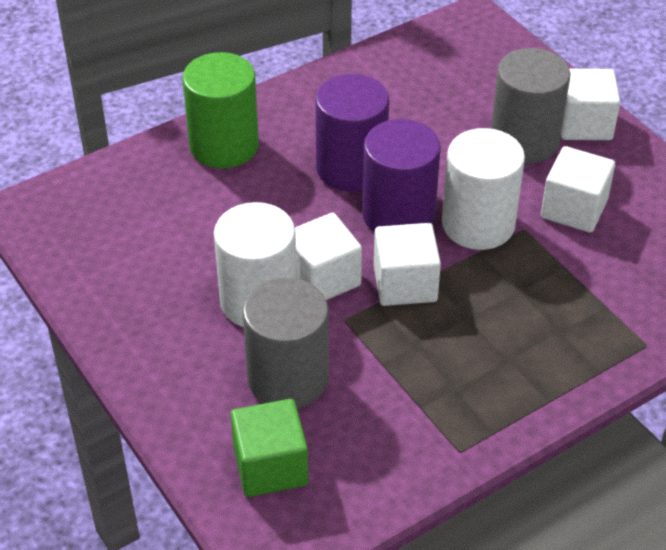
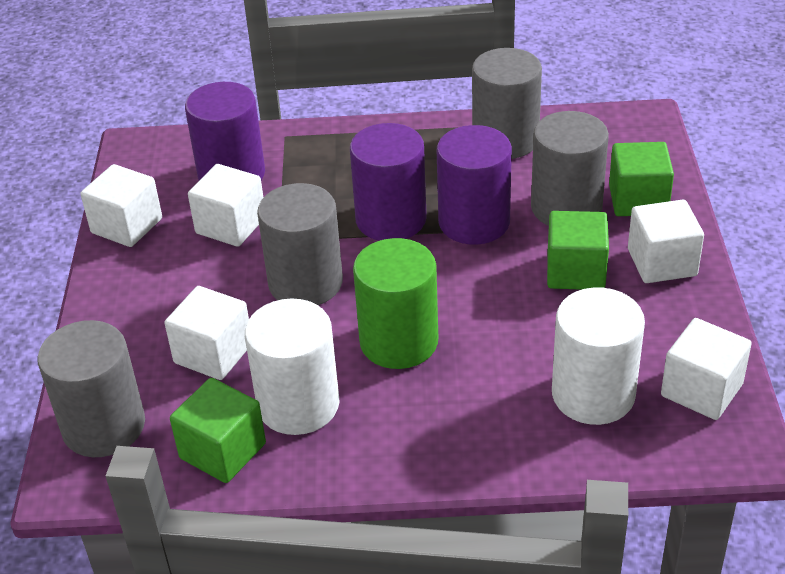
green cube: [230,399,308,497] = 1 -> [170,378,266,483] [547,211,609,290] [609,142,674,216] = 3
grey cylinder: [242,278,329,409] [491,48,570,164] = 2 -> [37,320,145,457] [257,183,343,305] [472,48,542,159] [531,111,609,226] = 4
purple cylinder: [315,74,389,192] [362,119,441,233] = 2 -> [185,82,265,180] [350,123,427,241] [437,125,512,245] = 3
white cube: [295,213,362,300] [374,223,441,306] [541,146,615,233] [561,69,620,140] = 4 -> [80,164,162,247] [165,286,249,380] [188,164,264,247] [628,200,704,283] [661,318,752,420] = 5

